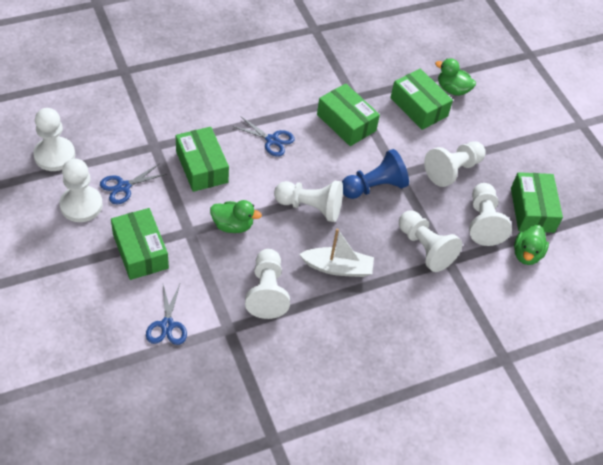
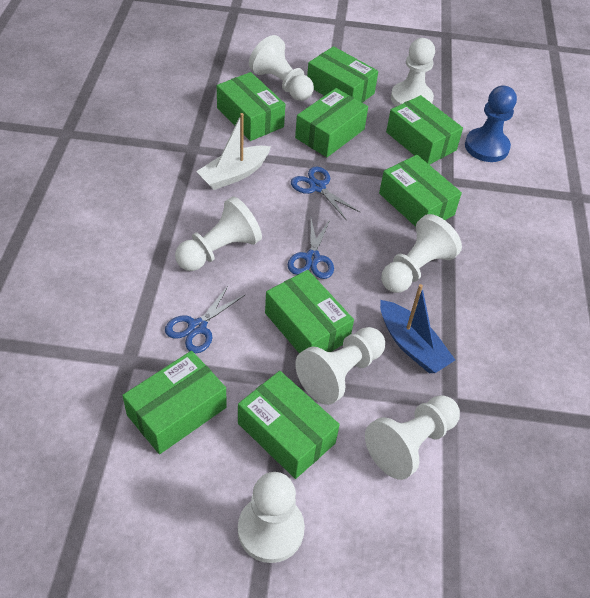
blue boat: none = 0 -> [380,284,455,373] = 1
green box: [111,208,169,280] [176,127,229,192] [317,83,380,146] [390,69,453,130] [511,172,563,233] = 5 -> [122,351,227,454] [217,72,285,141] [238,371,340,479] [265,270,354,353] [295,88,368,157] [307,46,378,103] [379,155,462,227] [386,95,463,165] = 8
green duck: [210,200,262,233] [435,58,476,96] [514,225,549,265] = 3 -> none = 0

